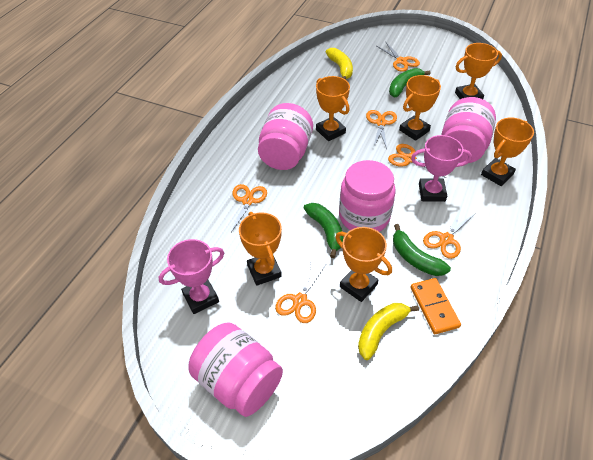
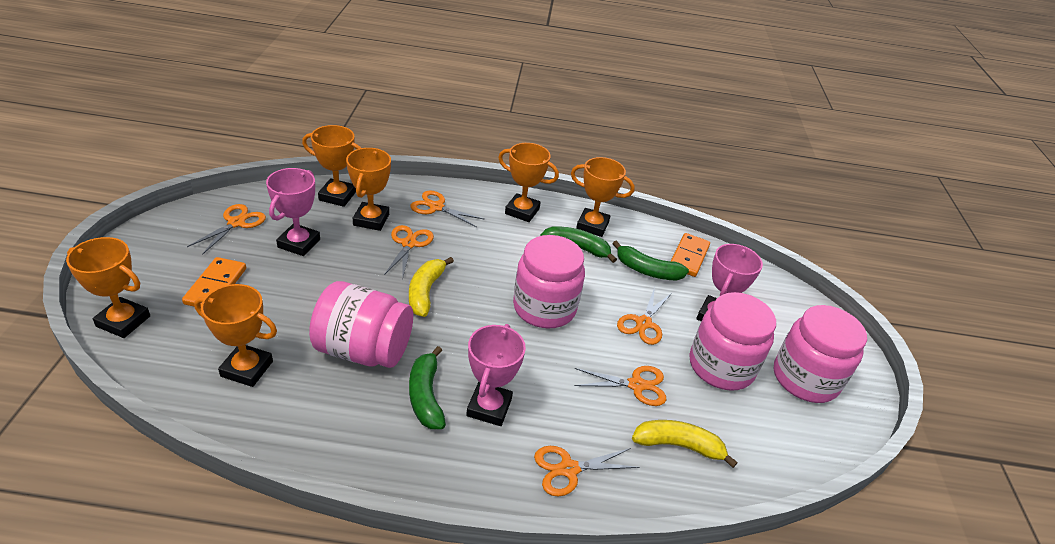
orange domino: [410,278,461,334] = 1 -> [182,257,246,307] [671,233,710,277] = 2
pink trophy: [159,239,224,314] [411,135,472,202] = 2 -> [266,168,320,256] [466,324,526,426] [696,244,763,321] = 3

